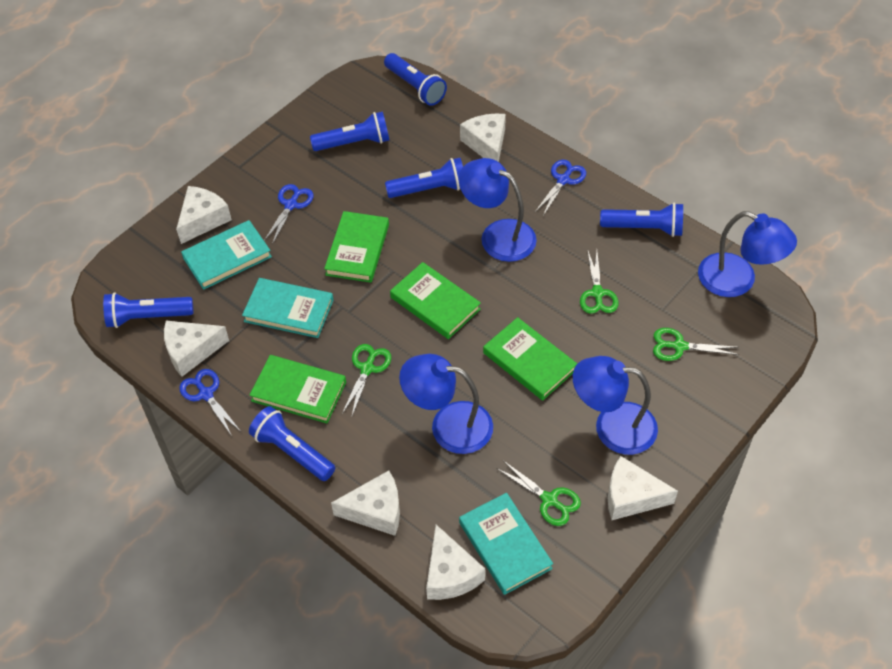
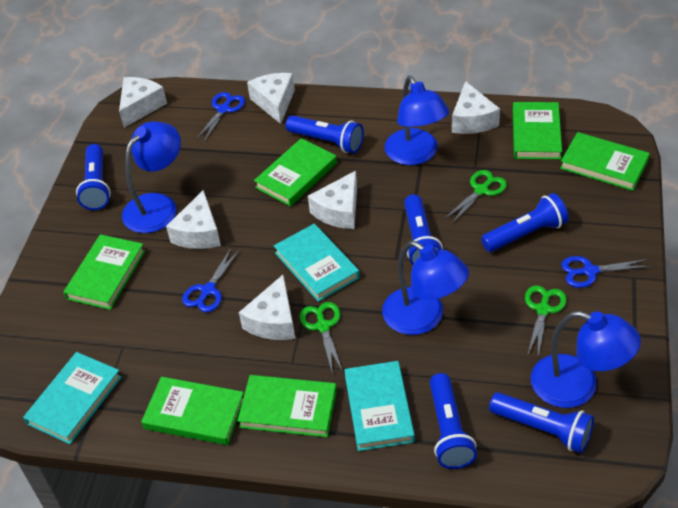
green book: [250,355,346,423] [324,211,389,283] [390,262,481,339] [483,317,577,401] = 4 -> [64,234,145,310] [141,377,244,445] [238,375,337,437] [254,138,337,207] [513,102,562,160] [560,132,650,191] = 6
green scissors: [342,344,391,418] [496,461,581,526] [580,249,619,314] [653,328,739,361] = 4 -> [300,302,343,375] [444,170,507,224] [525,285,567,357] = 3

